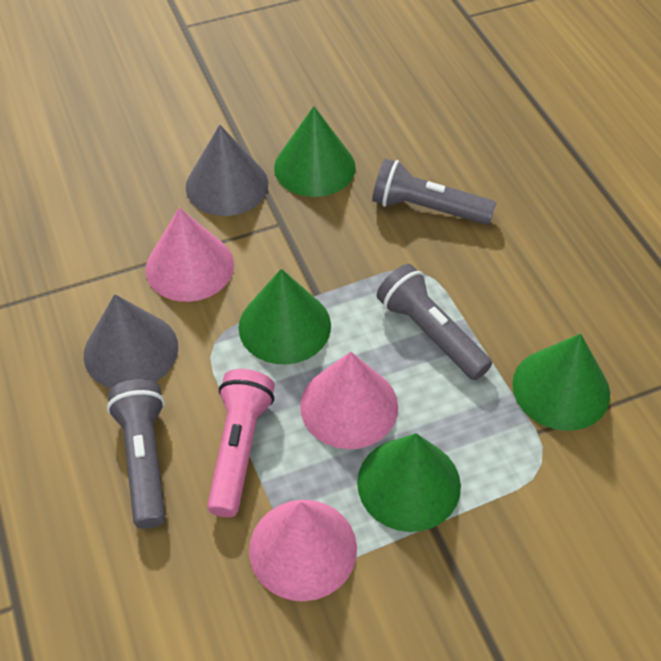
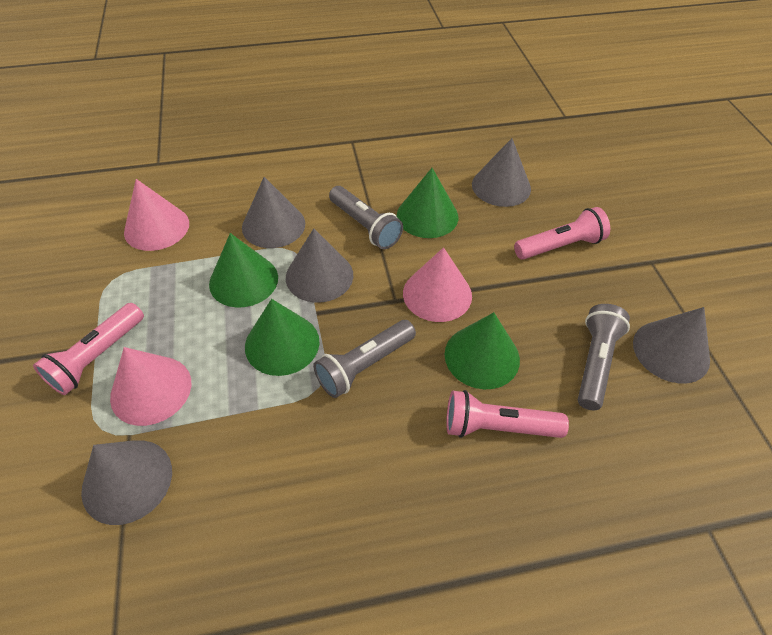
grey cone: [84,294,178,388] [186,125,268,216] = 2 -> [81,440,172,525] [242,177,305,248] [286,228,353,303] [472,138,531,207] [633,307,710,384] = 5
pink flashlight: [207,369,275,517] = 1 -> [33,303,144,395] [446,390,569,438] [514,207,610,260] = 3

